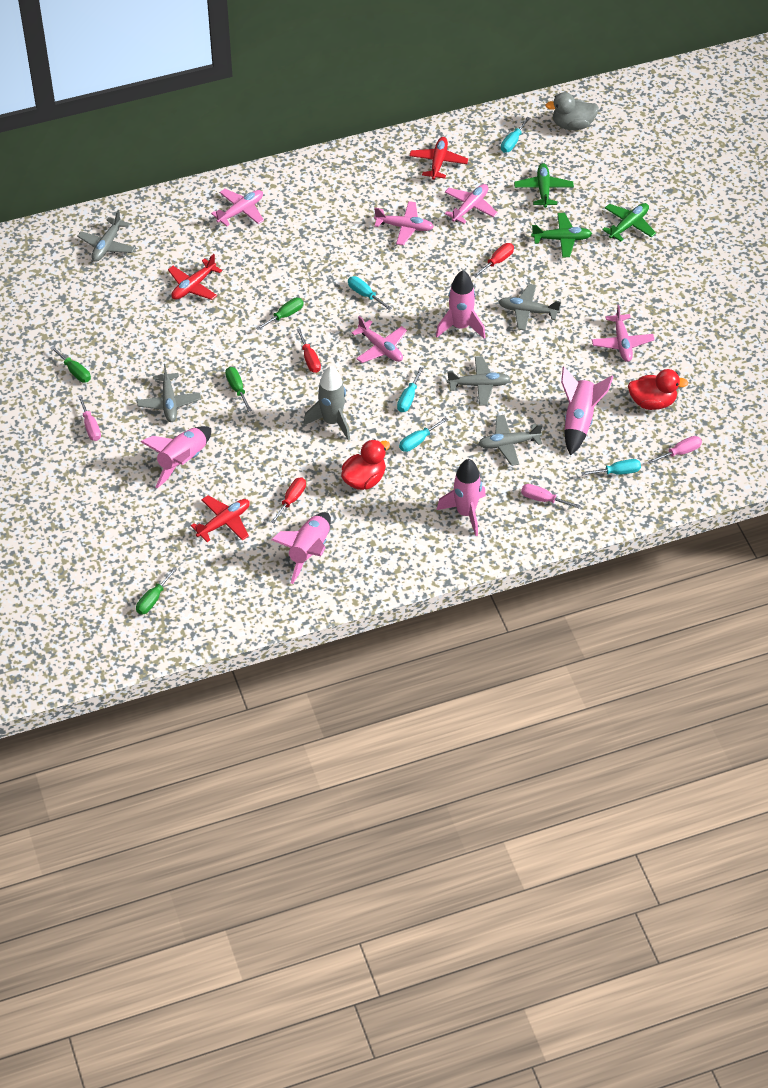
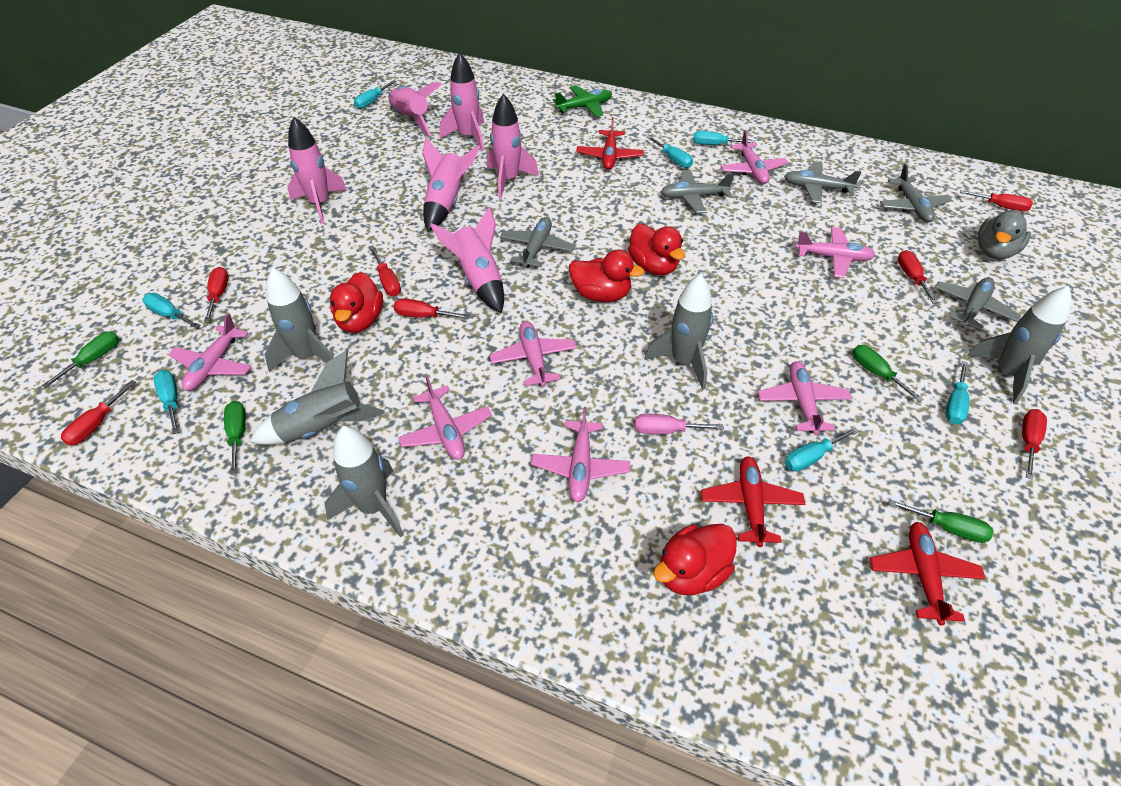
green plane: [514,163,574,208] [531,213,592,257] [602,203,656,241] = 3 -> [553,85,612,117] = 1
grey rocket: [303,366,350,441] = 1 -> [250,350,385,445] [265,268,334,373] [325,426,404,537] [644,274,713,390] [967,286,1072,404] = 5
pink plane: [211,189,264,226] [352,316,407,363] [374,201,434,245] [445,184,498,224] [592,305,655,362] = 5 -> [168,313,252,391] [398,376,492,460] [489,321,577,387] [531,407,630,502] [720,130,788,184] [758,361,852,435] [795,227,875,278] = 7
pink rocket: [141,426,211,488] [271,512,331,584] [436,270,485,339] [437,459,486,536] [561,367,614,456] = 5 -> [287,117,347,224] [389,82,442,136] [422,138,480,232] [430,207,504,314] [440,52,484,151] [487,94,539,199] = 6
pink screwdriver: [78,395,101,441] [521,484,581,508] [648,436,702,464] = 3 -> [635,414,724,434] = 1
red duck: [341,439,390,490] [628,369,688,410] = 2 -> [330,272,383,333] [569,249,645,302] [628,224,685,275] [653,524,737,595] = 4
red screwdriver: [271,478,306,524] [296,328,321,373] [473,243,514,277] = 3 -> [61,380,136,446] [204,267,229,322] [371,248,401,296] [394,298,470,319] [898,250,938,304] [960,190,1033,212] [1022,409,1047,480] = 7
turquoise screwdriver: [348,276,392,310] [397,367,424,412] [399,417,448,452] [501,117,530,153] [581,459,641,476] = 5 -> [143,293,201,329] [154,370,179,434] [354,80,397,109] [647,136,693,168] [693,131,755,145] [784,427,859,472] [946,361,970,424] = 7

